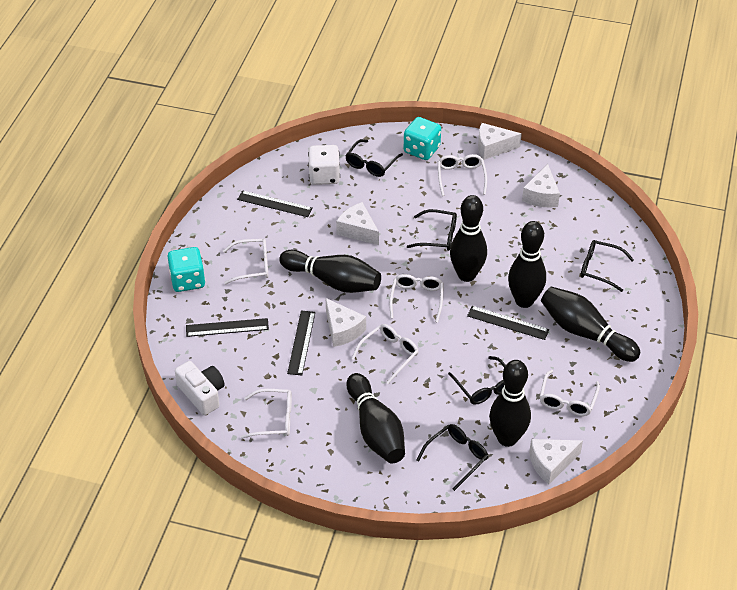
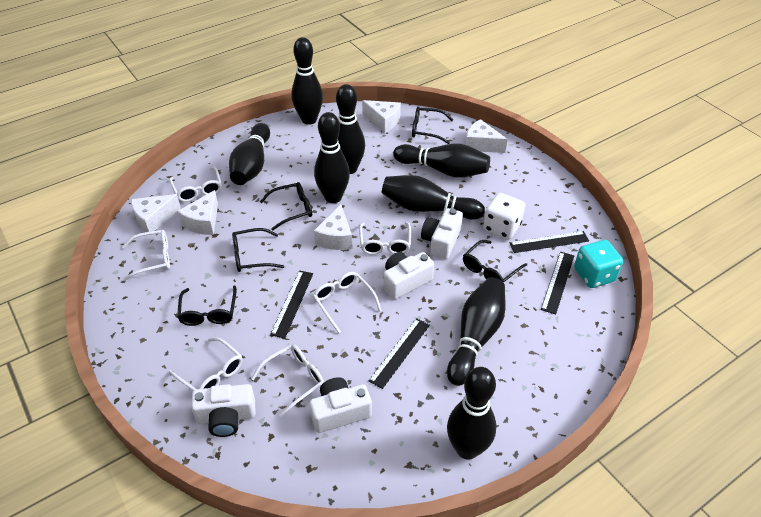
black bowling pin: [279,249,381,293] [346,373,405,463] [450,195,487,282] [489,360,531,447] [508,221,546,308] [541,286,640,362] = 6 -> [229,123,270,185] [291,37,323,125] [314,112,350,203] [336,84,365,174] [381,175,485,220] [393,143,490,178] [447,277,505,386] [447,367,496,460] = 8
turquoise dice: [167,247,205,292] [404,117,441,160] = 2 -> [574,240,623,288] = 1
white camera: [175,361,225,415] = 1 -> [191,384,255,437] [309,377,372,433] [383,252,434,300] [421,208,463,259] = 4

